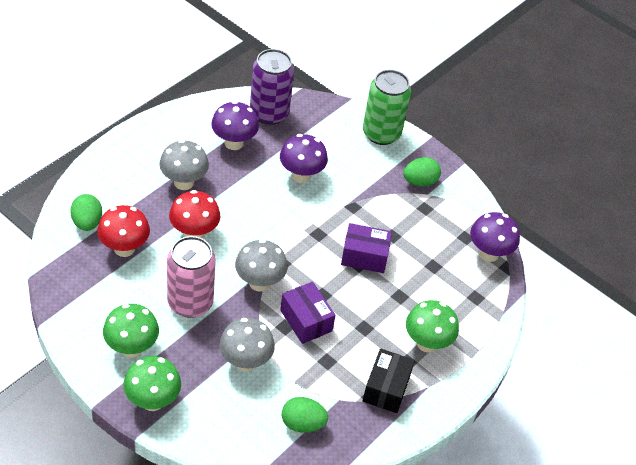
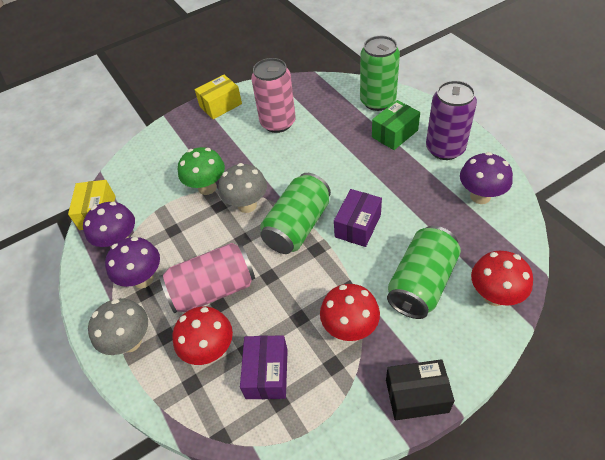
green box: none = 0 -> [372,100,420,150] = 1
green can: [363,70,411,145] = 1 -> [260,173,331,254] [360,36,400,111] [387,226,461,319] = 3
green egg: [70,194,102,231] [282,397,328,433] [403,157,441,187] = 3 -> none = 0
green mushroom: [103,304,159,358] [123,356,181,411] [406,300,459,353] = 3 -> [178,147,225,195] = 1
grey mushroom: [159,140,209,190] [219,318,275,372] [235,239,288,292] = 3 -> [88,298,148,355] [218,163,267,213] = 2
pink can: [167,236,216,318] = 1 -> [159,243,255,313] [251,58,296,133] = 2
red mushroom: [97,205,150,257] [169,190,220,239] = 2 -> [172,306,233,365] [320,284,380,341] [471,251,533,306] = 3
yellow box: none = 0 -> [68,180,116,230] [195,75,242,119] = 2

